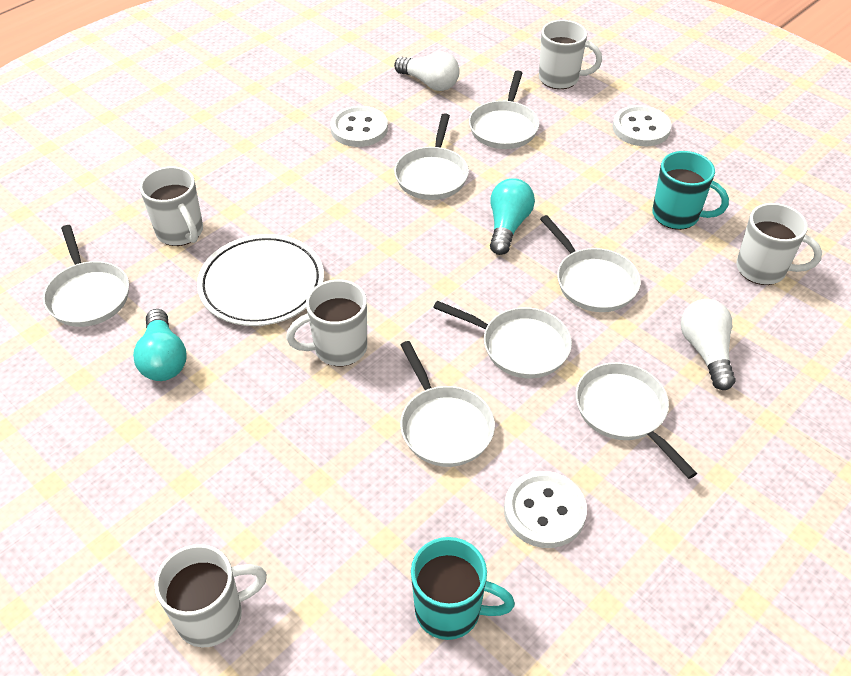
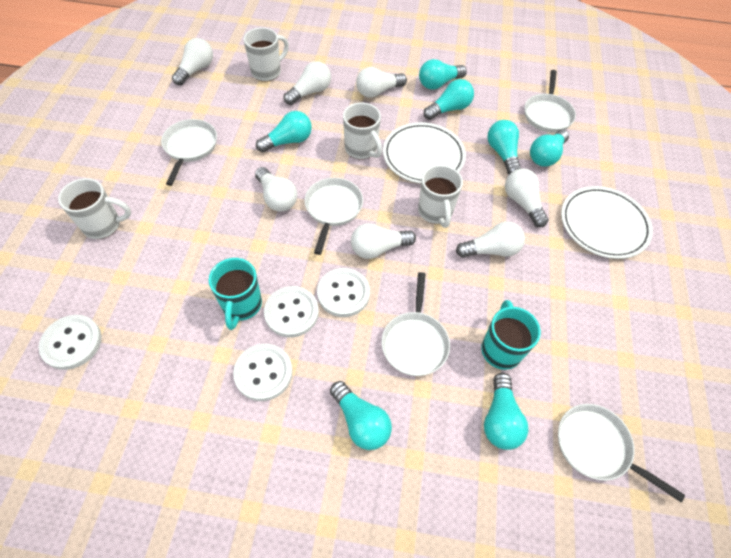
turquoise light bulb: [133,309,187,381] [490,178,535,255] = 2 -> [256,111,312,152] [330,381,392,450] [419,59,467,90] [423,79,474,120] [484,373,528,450] [487,120,521,174] [530,130,569,167] = 7
white button: [330,106,388,147] [504,471,587,548] [612,105,672,146] = 3 -> [39,315,102,370] [233,344,293,401] [264,286,319,337] [317,268,370,317] = 4
white light bulb: [394,51,460,91] [681,299,736,390] = 2 -> [172,38,213,85] [255,167,297,212] [284,61,331,105] [351,223,416,259] [356,67,407,98] [456,222,525,258] [505,169,549,227] = 7
white mug: [140,166,203,246] [154,544,267,648] [286,279,367,366] [539,20,602,89] [736,203,822,285] = 5 -> [58,178,131,239] [243,28,289,82] [343,103,382,160] [418,165,463,228] = 4
white pan: [43,225,129,327] [394,113,469,200] [400,341,495,467] [433,301,572,378] [469,71,539,149] [540,215,641,312] [576,362,697,479] = 7 -> [161,119,217,186] [305,178,363,255] [381,272,450,376] [524,70,576,133] [558,404,685,502] = 5
white plate: [197,234,324,326] = 1 -> [383,122,466,184] [561,186,653,259] = 2

